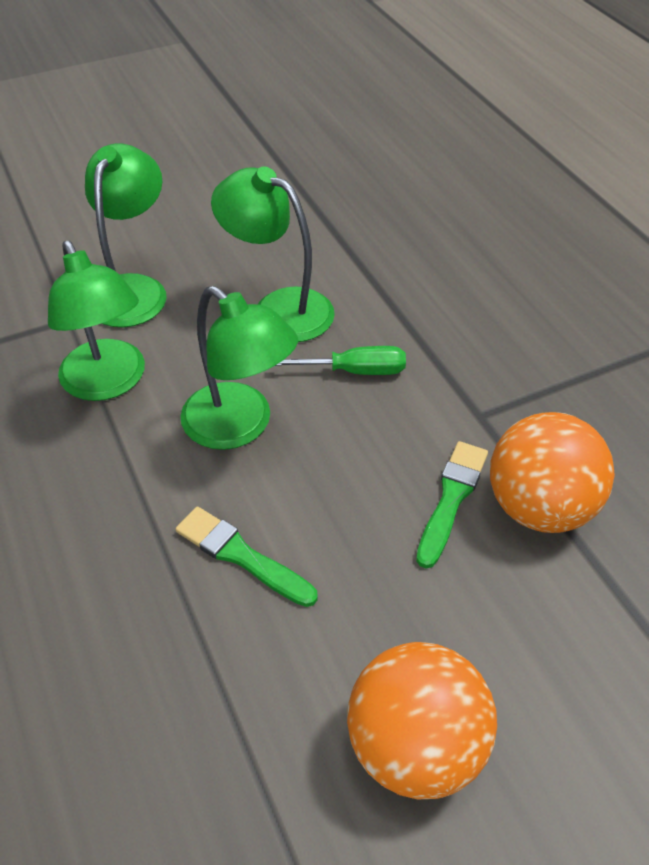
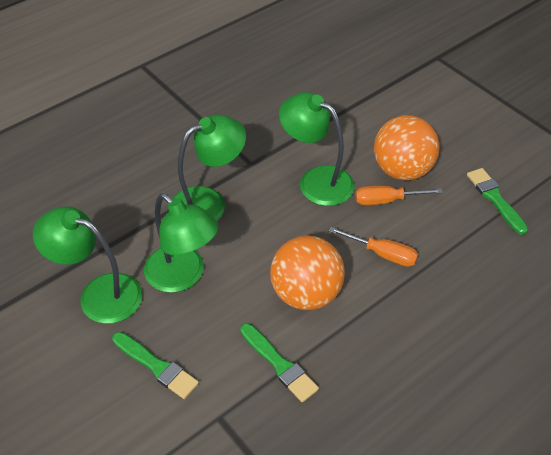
green brush: [176,507,318,607] [416,441,488,569] = 2 -> [112,332,199,399] [240,323,319,402] [467,168,528,235] = 3
green screwdriver: [275,346,406,375] = 1 -> none = 0
orange screwdriver: none = 0 -> [329,227,418,267] [355,186,443,205] = 2

